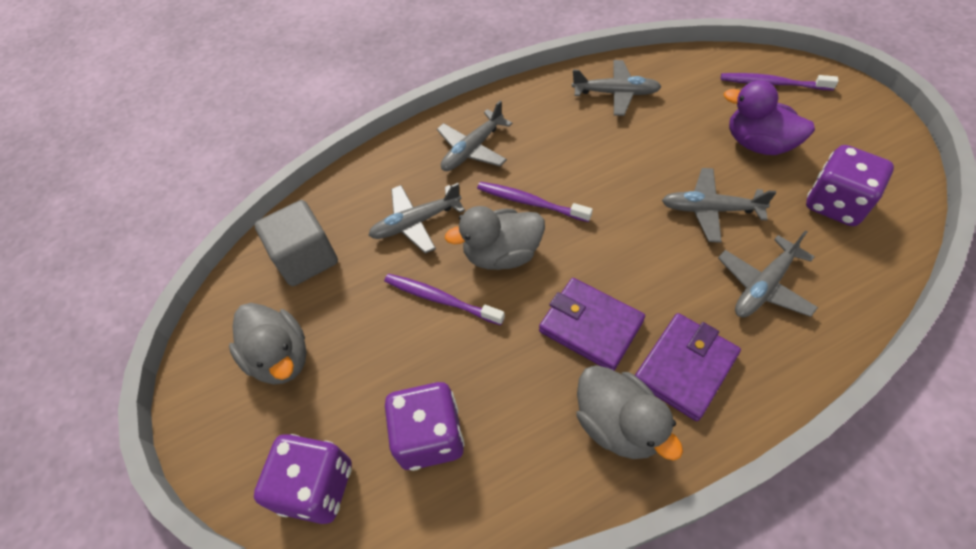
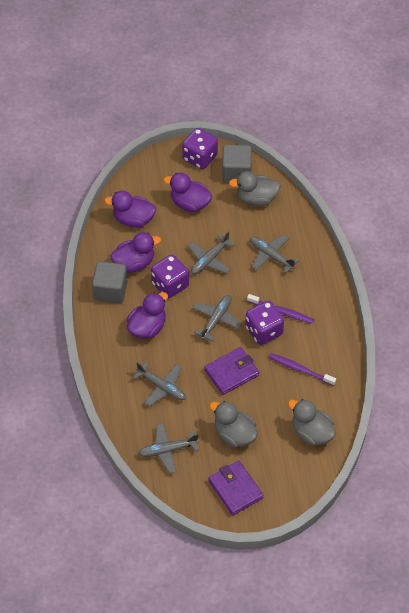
grey cube: [254,200,338,286] = 1 -> [92,261,128,304] [222,145,252,183] = 2
purple duck: [724,80,815,155] = 1 -> [104,191,156,228] [111,232,161,273] [127,292,168,339] [164,173,212,212] = 4
purple toothbrush: [384,274,505,325] [477,182,593,222] [721,73,838,91] = 3 -> [247,294,314,324] [269,353,336,386] = 2

